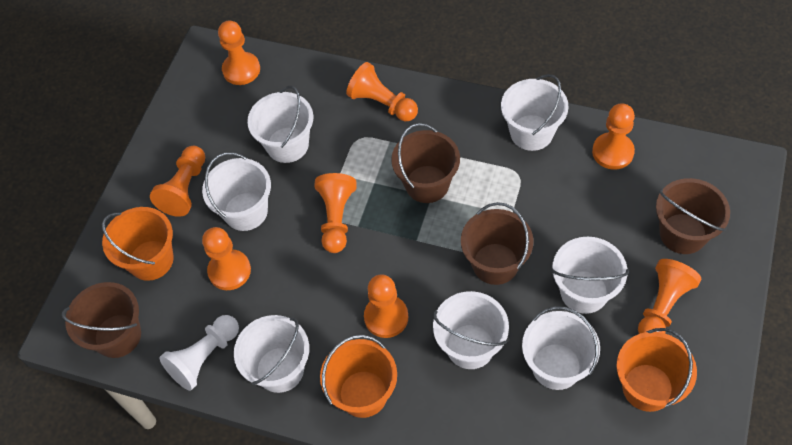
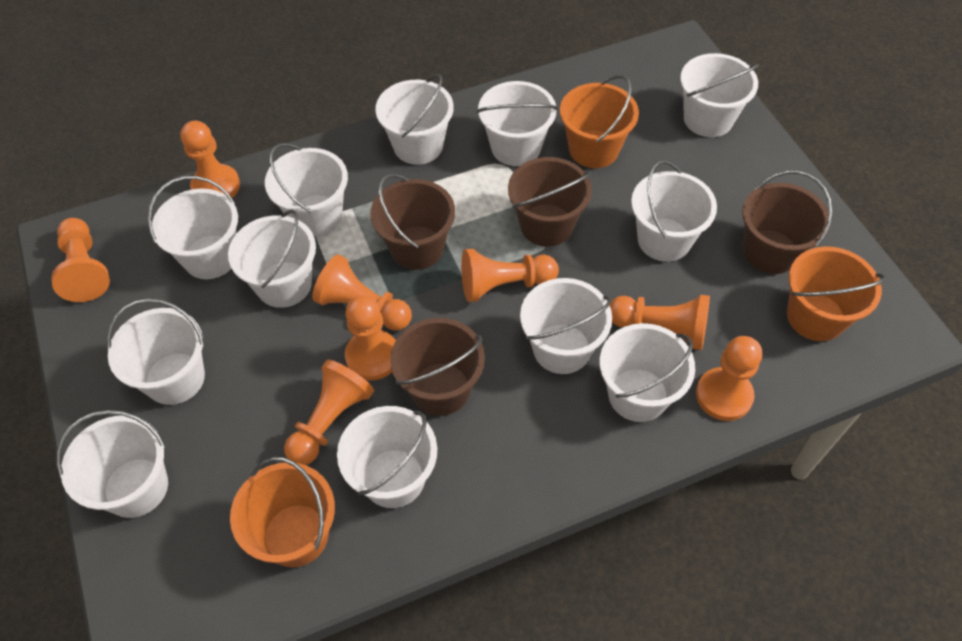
white bucket: [202,152,271,231] [234,315,309,393] [247,86,313,163] [433,291,509,369] [501,74,569,151] [522,306,600,390] [551,237,629,314] = 7 -> [56,410,168,518] [107,299,205,405] [148,176,238,279] [228,209,316,308] [265,143,348,237] [337,406,437,508] [375,74,454,165] [477,81,558,166] [520,278,612,374] [600,323,695,422] [631,160,717,262] [680,53,759,137] = 12
white pawn: [159,315,239,391] = 1 -> none = 0

